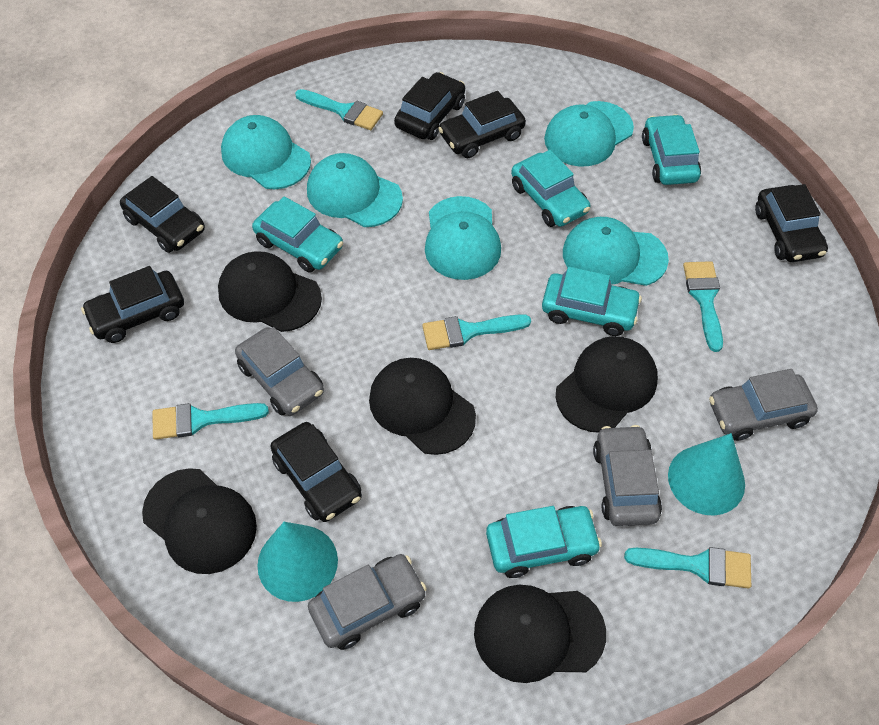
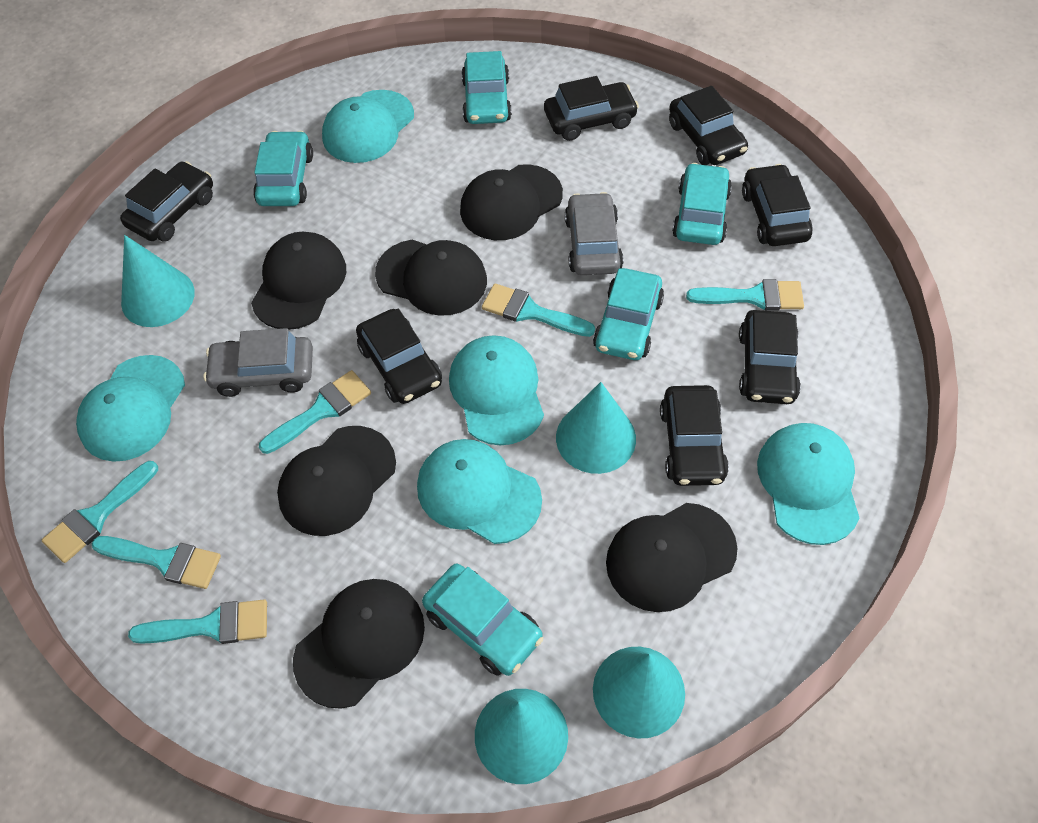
black cap: [142,468,257,574] [218,251,322,332] [369,358,476,455] [474,585,606,683] [556,336,658,432] = 5 -> [251,232,346,330] [277,426,396,536] [293,579,425,709] [375,240,487,316] [460,164,563,240] [606,503,737,612] = 6
black car: [81,266,184,343] [120,176,205,253] [270,422,362,522] [394,72,465,140] [438,91,526,158] [755,184,828,262] = 6 -> [120,161,213,242] [356,308,442,404] [544,76,639,141] [660,385,729,486] [669,86,748,165] [739,310,801,404] [742,164,813,246] = 7
grey car: [235,327,324,416] [308,554,427,650] [593,425,662,526] [709,369,818,441] = 4 -> [203,328,313,397] [565,192,623,275] = 2
turquoise brush: [153,403,269,440] [295,89,383,130] [422,314,531,350] [624,547,751,589] [683,261,723,352] = 5 -> [41,461,158,563] [92,536,221,589] [128,599,267,644] [259,370,371,454] [482,283,595,337] [686,279,804,311] = 6
turquoise cone: [257,522,338,602] [668,433,745,515] = 2 -> [121,235,195,327] [475,689,568,784] [556,382,636,474] [593,647,685,738] = 4

